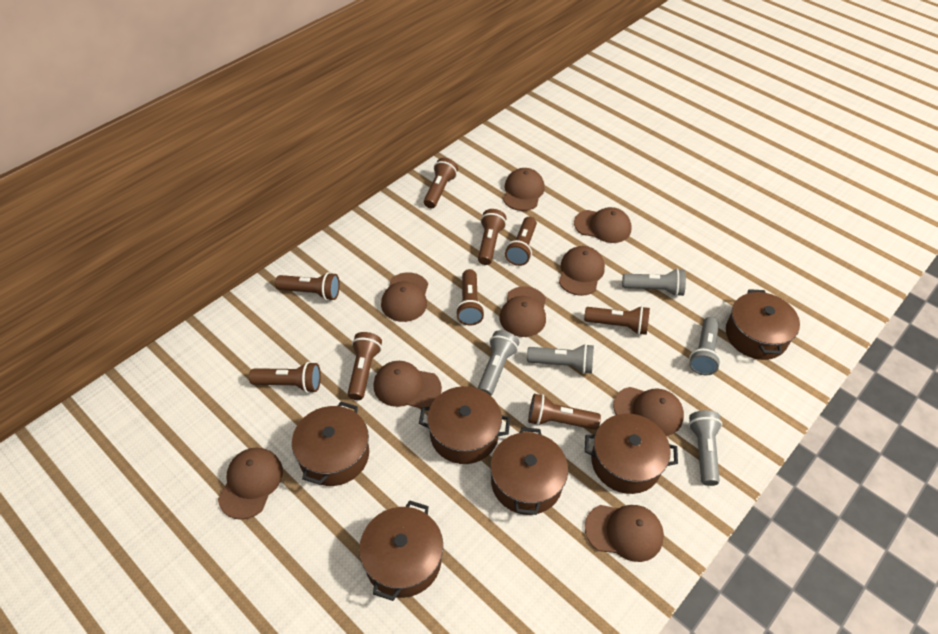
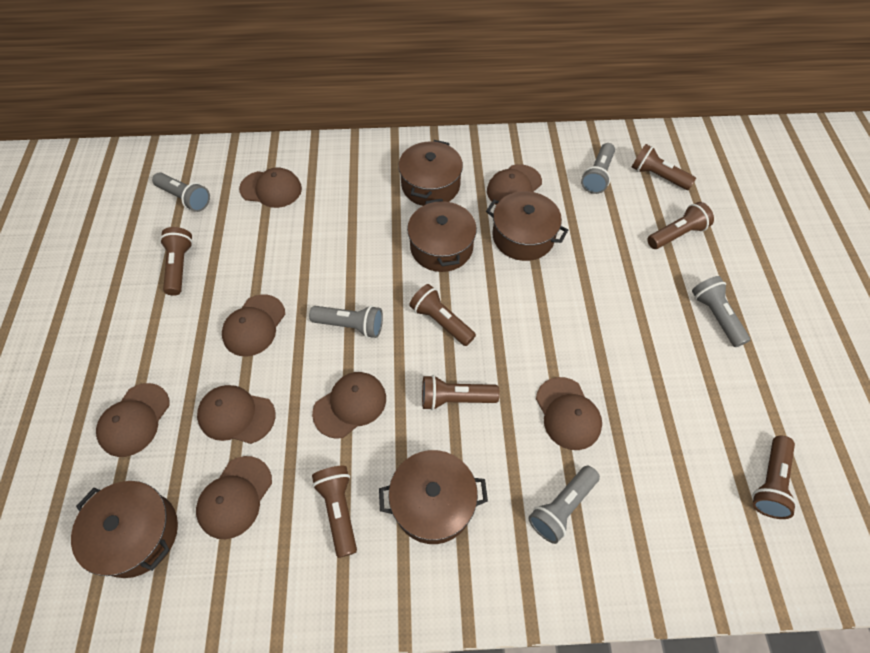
brown cap: [218,448,283,520] [373,361,442,409] [381,272,428,322] [499,286,546,337] [503,168,545,211] [559,246,605,296] [574,207,631,243] [585,505,664,562] [613,387,684,436] = 9 -> [96,383,170,457] [196,456,272,539] [197,385,275,444] [222,294,285,356] [239,167,302,208] [312,372,386,439] [487,164,542,205] [536,377,602,450] = 8
brown flashlight: [249,362,321,393] [275,272,340,301] [348,332,382,400] [424,158,458,209] [456,269,485,325] [478,209,507,265] [505,217,537,266] [528,394,601,430] [584,306,650,335] = 9 -> [160,227,193,296] [312,466,357,558] [409,284,476,346] [422,375,500,410] [632,144,696,190] [647,202,714,249] [752,436,797,519] = 7
brown pot: [292,402,369,486] [359,500,443,601] [419,386,510,464] [490,427,568,515] [585,414,678,494] [726,289,800,360] = 6 -> [71,481,178,578] [379,450,488,544] [398,140,463,206] [407,199,477,272] [486,191,568,261] = 5

